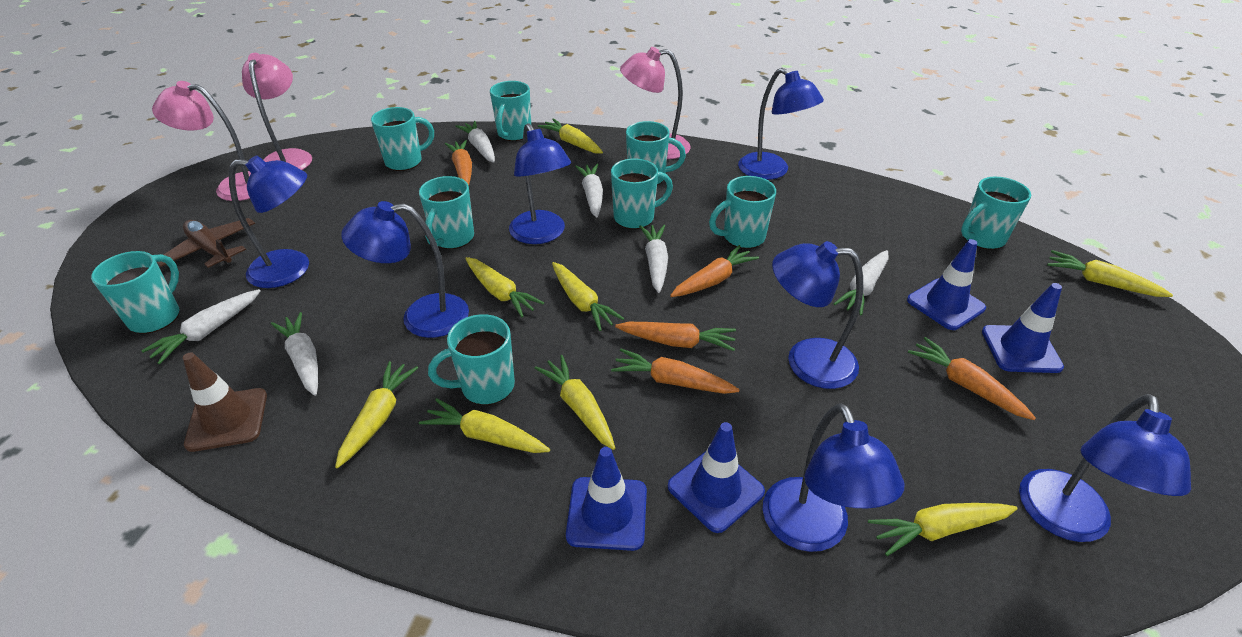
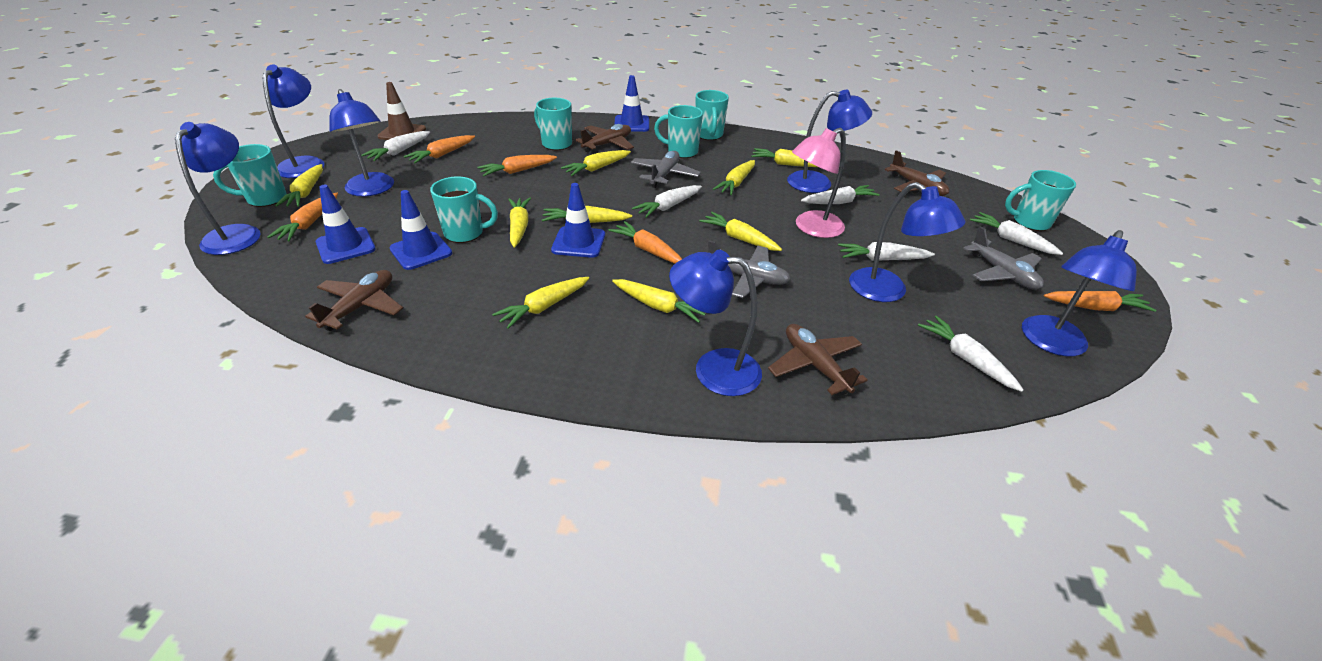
brown plane: [157,218,255,268] = 1 -> [305,270,403,331] [576,124,634,152] [768,324,868,395] [885,150,949,196] = 4
grey plane: none = 0 -> [631,151,701,188] [708,240,791,298] [963,226,1044,290] = 3
pink lamp: [152,81,251,201] [242,53,312,170] [620,47,691,159] = 3 -> [792,128,846,238] = 1
turquoise mug: [91,251,179,334] [371,107,434,171] [419,176,474,249] [428,314,515,405] [490,81,531,141] [611,159,673,229] [626,121,686,185] [709,176,776,249] [961,177,1031,250] = 9 -> [213,144,286,207] [430,177,498,243] [534,98,572,151] [654,105,703,158] [695,90,729,140] [1005,170,1076,231] = 6
yellow carrot: [335,361,418,468] [419,398,550,453] [465,257,544,317] [534,355,615,450] [538,119,603,153] [552,262,624,331] [868,503,1018,556] [1047,250,1173,297] = 8 -> [275,164,323,207] [492,277,589,329] [508,198,531,247] [542,206,632,223] [561,150,631,176] [612,279,705,323] [699,212,782,251] [713,160,755,195] [751,148,817,167] = 9

